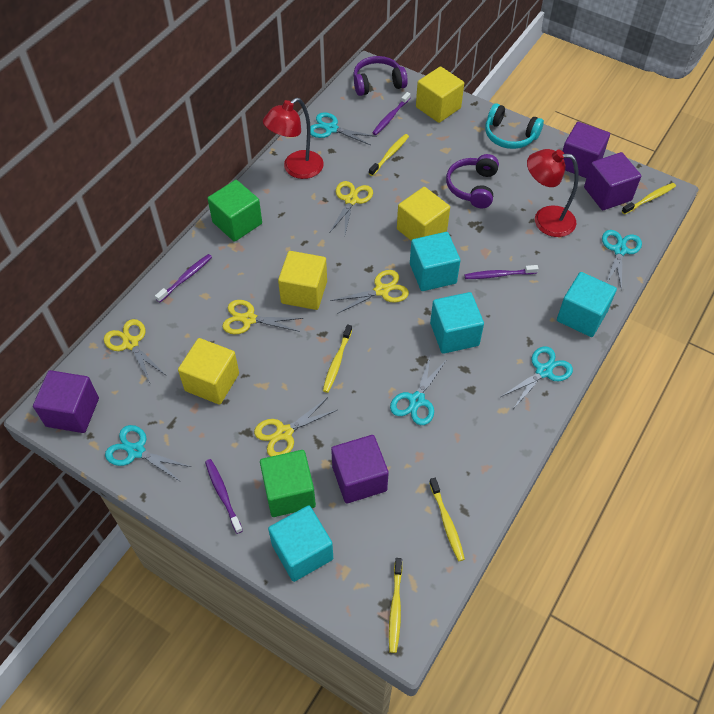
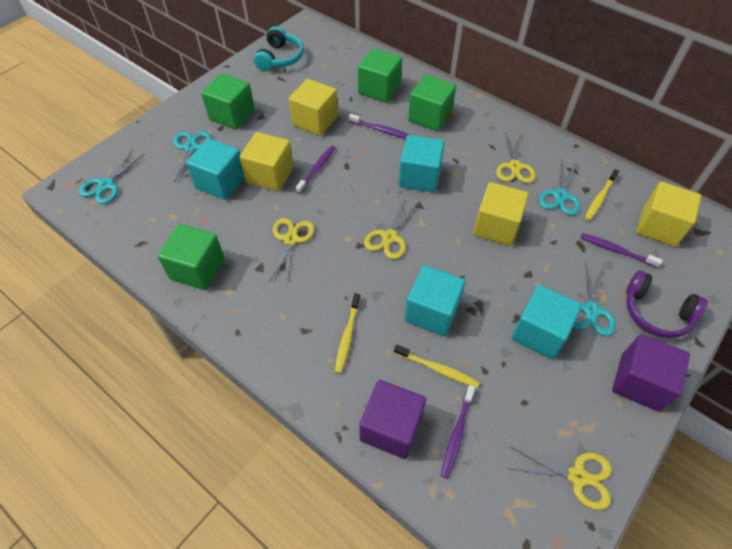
green cube: [208,180,262,242] [260,450,316,517] = 2 -> [157,224,225,290] [201,73,255,130] [358,48,402,103] [408,75,456,132] = 4
purple cube: [33,370,99,433] [331,435,389,504] [563,122,610,178] [584,152,641,210] = 4 -> [359,380,426,459] [612,334,690,412] = 2
purple headphones: [353,56,408,96] [446,154,499,208] = 2 -> [626,270,708,338] = 1
red lamp: [263,98,324,179] [527,149,579,237] = 2 -> none = 0
turquoise scissors: [105,425,191,482] [310,112,376,145] [390,356,447,425] [501,346,573,408] [602,230,642,290] = 5 -> [79,149,144,204] [173,131,211,183] [539,159,580,215] [573,263,616,336] = 4
yellow scissors: [104,319,165,383] [222,300,303,334] [254,397,337,457] [329,181,373,234] [330,270,409,314] = 5 -> [269,218,315,286] [364,199,419,259] [496,132,536,183] [506,446,612,510] = 4
yellow toothbrush: [323,324,352,393] [369,134,409,176] [389,558,402,653] [429,478,465,561] [622,183,676,215] = 5 -> [335,293,361,374] [394,344,480,388] [585,169,619,221] = 3

